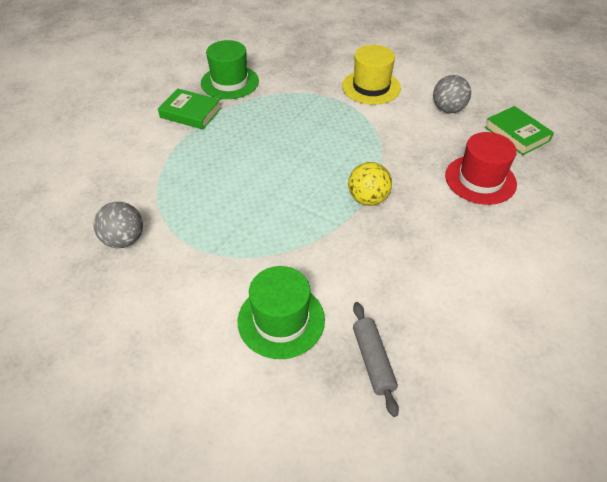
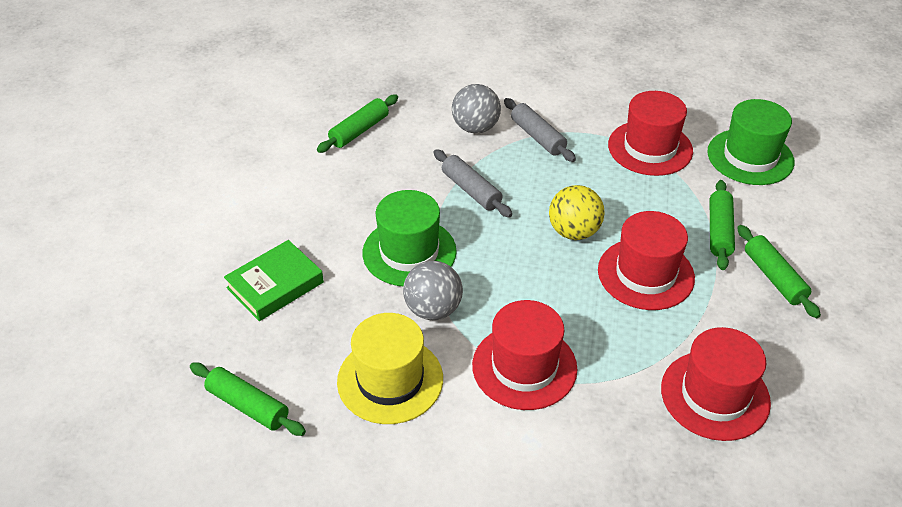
green book: [158,88,221,129] [485,106,554,155] = 2 -> [224,240,324,321] = 1
green rolling pin: none = 0 -> [190,362,306,436] [317,95,398,153] [710,180,735,270] [737,225,821,318] = 4
grey rolling pin: [353,302,399,417] = 1 -> [434,149,512,218] [504,98,576,162] = 2
red hat: [445,132,517,205] = 1 -> [472,300,578,410] [598,211,695,310] [608,91,693,176] [661,327,771,441] = 4

